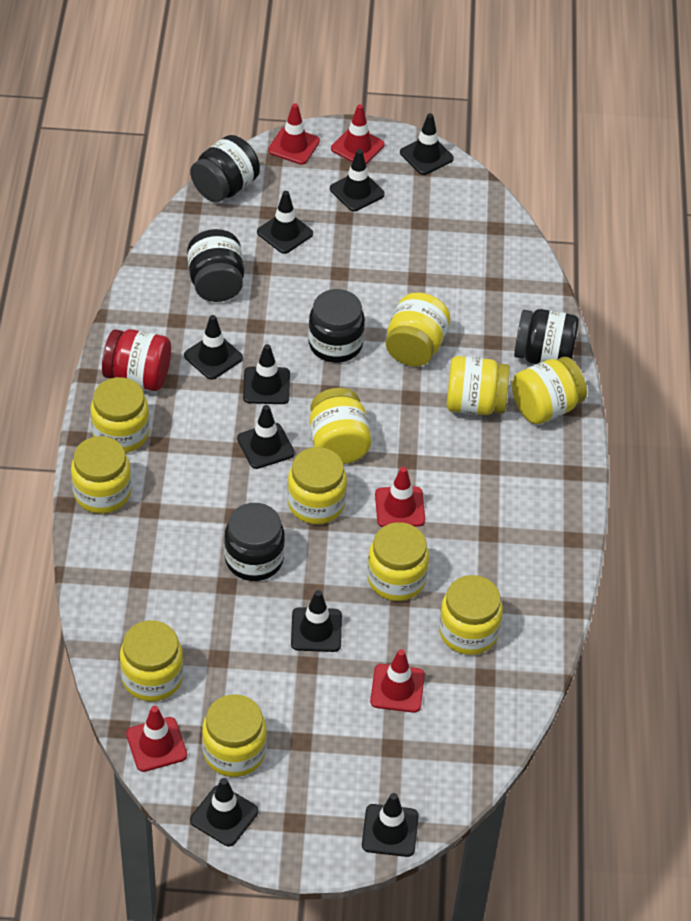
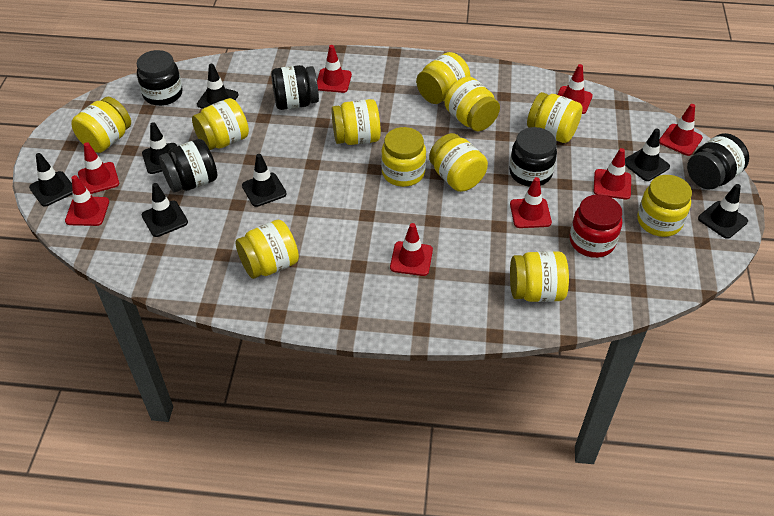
black traffic cone: [184,315,243,380] [190,778,258,846] [237,405,295,469] [243,344,290,404] [257,191,313,254] [291,590,342,652] [330,149,385,211] [362,793,419,857] [400,113,454,175] = 9 -> [29,153,72,207] [142,122,177,174] [142,183,188,237] [197,64,238,109] [242,154,287,207] [625,128,670,181] [698,184,748,239] = 7
red traffic cone: [126,706,187,772] [268,103,320,165] [331,104,384,164] [370,649,425,713] [375,467,425,527] = 5 -> [65,175,109,226] [78,142,119,194] [317,45,352,93] [390,223,433,276] [510,177,552,228] [557,64,593,114] [593,148,631,199] [659,104,703,156] = 8

